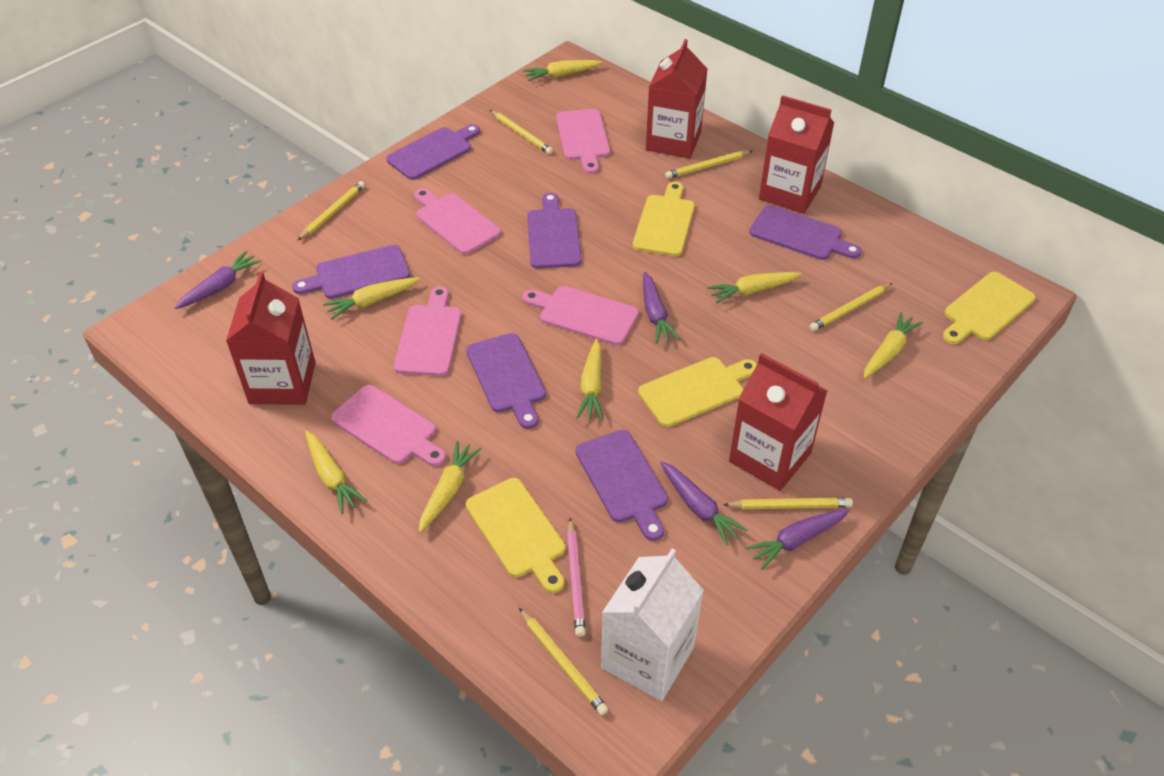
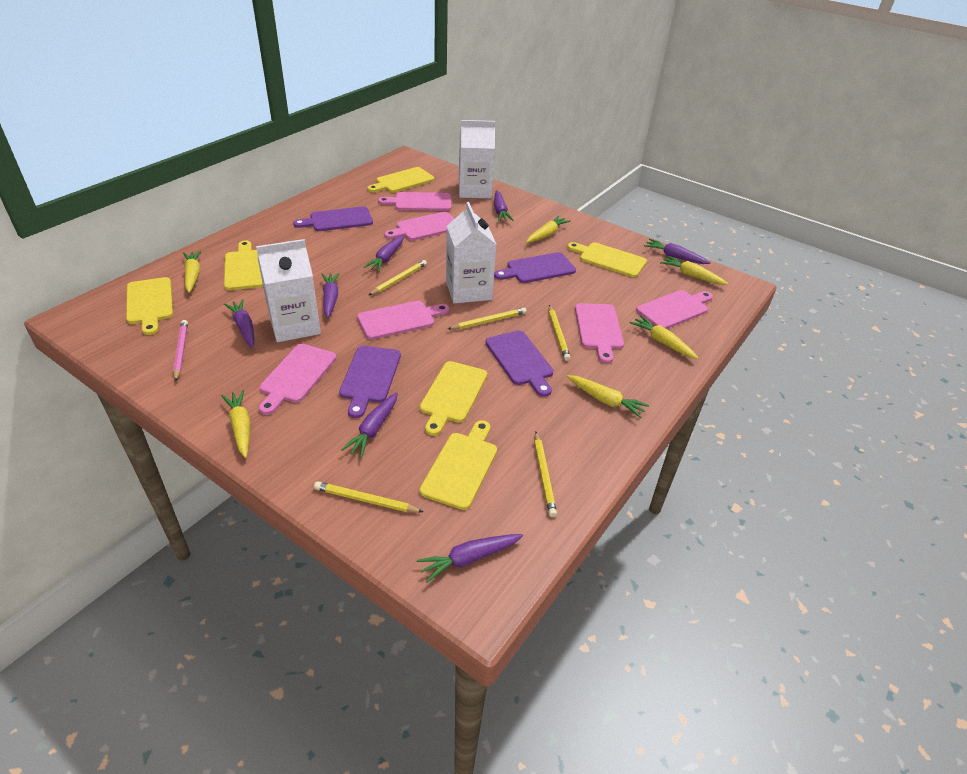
pink cutting board: [331,385,446,466] [394,286,462,376] [414,188,501,254] [522,286,639,345] [556,109,610,174] = 5 -> [259,344,336,415] [357,301,450,340] [378,192,451,211] [384,212,454,241] [575,303,624,363] [636,290,713,329] = 6
purple carrot: [175,251,261,309] [643,272,680,344] [660,461,748,546] [745,509,850,570] = 4 -> [224,299,254,347] [322,273,340,318] [341,392,398,458] [364,236,404,272] [417,534,523,583] [494,190,513,221] [644,239,711,264] = 7
purple cutting board: [292,245,410,299] [386,124,480,180] [466,333,546,429] [527,193,581,269] [576,430,668,541] [749,205,862,260] = 6 -> [293,206,373,231] [339,346,401,418] [485,330,554,397] [494,252,576,283] = 4
red carton: [226,272,316,405] [646,39,707,159] [729,353,828,491] [759,95,834,214] = 4 -> none = 0
white carton: [601,549,704,701] = 1 -> [256,239,321,342] [446,202,496,303] [459,120,495,198] = 3
yellow carrot: [305,431,367,514] [323,277,420,319] [419,441,482,533] [523,60,602,81] [576,339,603,420] [707,272,802,304] [863,312,923,378] = 7 -> [183,251,202,293] [221,390,250,458] [526,216,571,243] [566,375,649,418] [630,316,698,359] [660,256,728,285] = 6
yellow cutting board: [466,478,566,593] [633,182,695,256] [638,357,757,427] [943,272,1035,344] = 4 -> [126,277,173,335] [224,241,263,290] [367,167,434,192] [420,361,487,436] [420,420,497,510] [567,242,647,277] = 6
yellow pencil: [297,181,365,241] [490,110,553,154] [519,608,609,715] [665,151,752,179] [723,498,853,509] [810,283,892,331] = 6 -> [314,481,423,513] [369,260,427,295] [448,308,527,329] [534,432,557,517] [549,305,570,361] = 5

